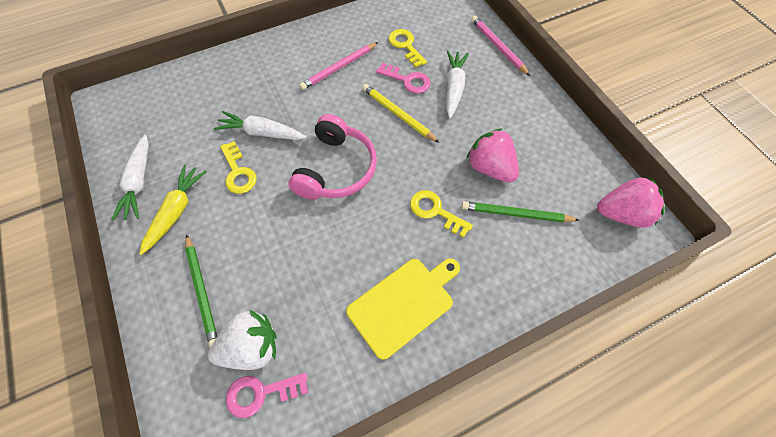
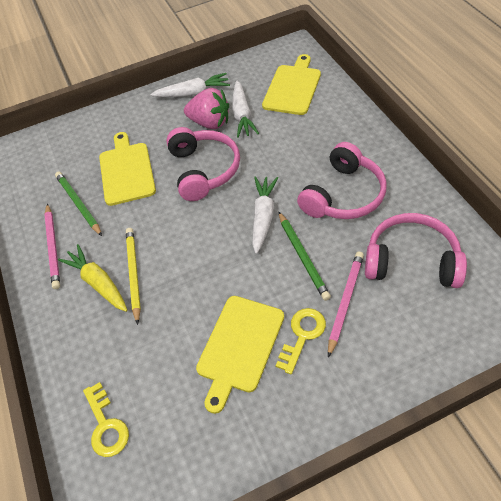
pink headphones: [288,114,377,200] = 1 -> [166,127,240,201] [297,142,387,219] [365,213,467,288] = 3
pink key: [226,373,308,418] [376,63,431,94] = 2 -> none = 0
pink strawberry: [466,128,519,183] [597,177,665,228] = 2 -> [184,88,229,129] = 1
white strawberry: [208,310,277,370] = 1 -> none = 0
yellow cutting board: [346,258,460,360] = 1 -> [99,132,156,206] [196,296,284,414] [262,54,321,115] = 3
yellow key: [220,141,257,194] [389,29,427,68] [410,190,473,238] = 3 -> [83,382,129,457] [276,308,326,374] = 2

